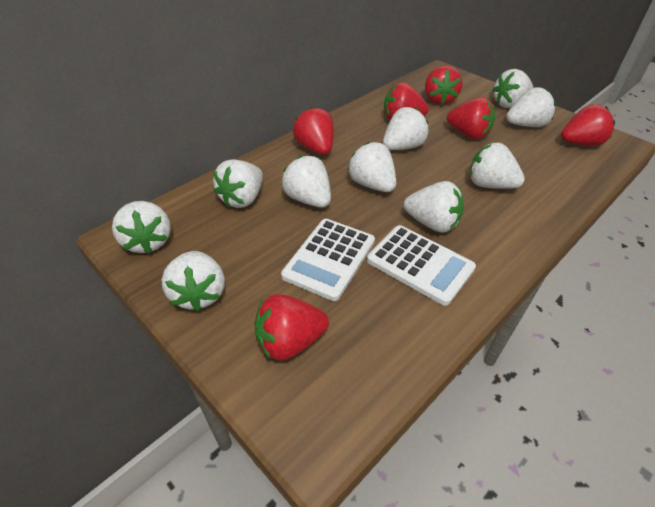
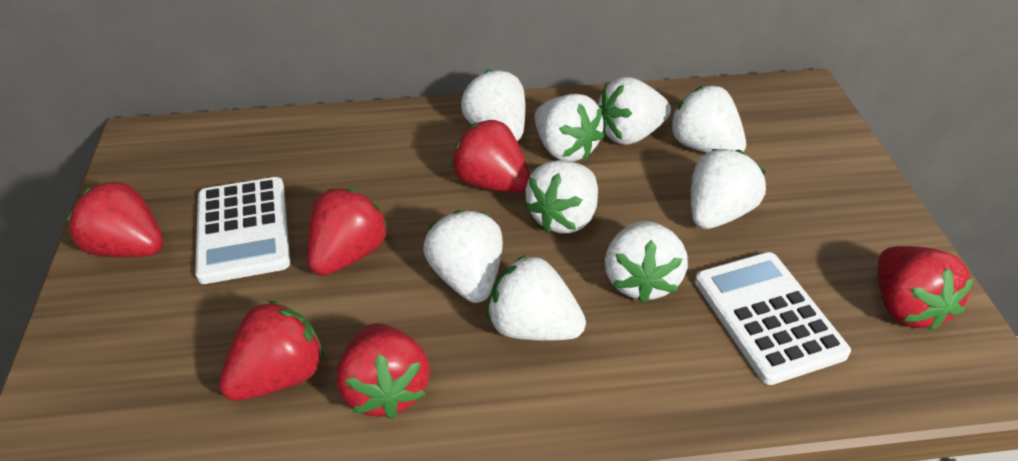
white strawberry: [112,201,171,254] [162,251,225,312] [213,159,263,208] [282,156,331,208] [348,142,396,192] [383,107,428,150] [404,181,464,233] [470,143,525,189] [492,69,533,108] [506,87,556,127] = 10 -> [423,210,503,303] [461,69,525,141] [487,255,586,341] [525,160,598,233] [535,94,604,162] [598,77,671,145] [605,221,688,303] [669,86,746,153] [691,149,766,229] = 9

